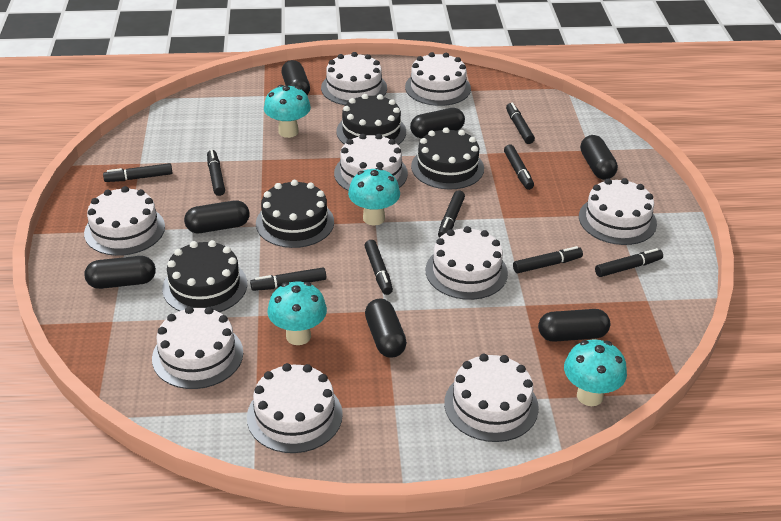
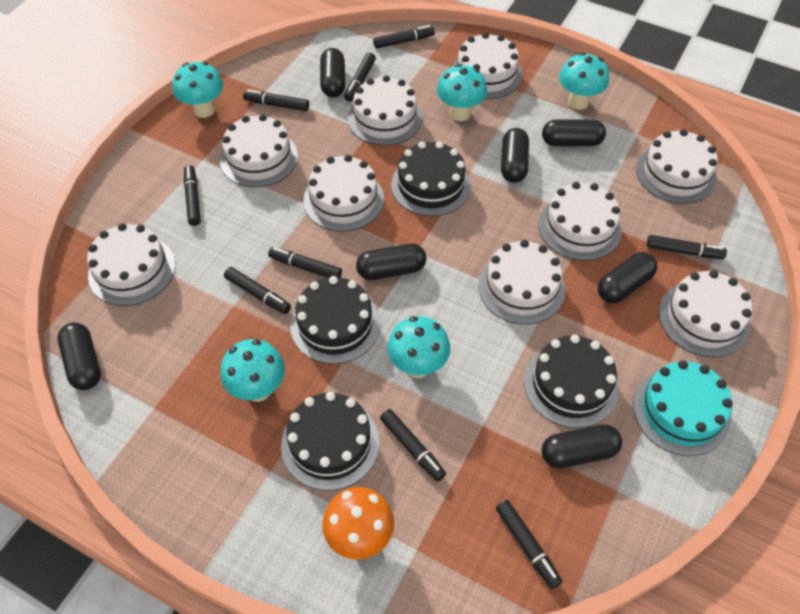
orange mushroom: none = 0 -> [322,487,394,560] = 1
turquoise cake: none = 0 -> [633,360,733,456] = 1
turquoise mushroom: [264,85,311,138] [267,281,327,345] [348,167,400,226] [564,339,627,406] = 4 -> [173,62,223,118] [220,339,285,402] [387,316,450,378] [437,64,487,121] [559,52,609,110] = 5

